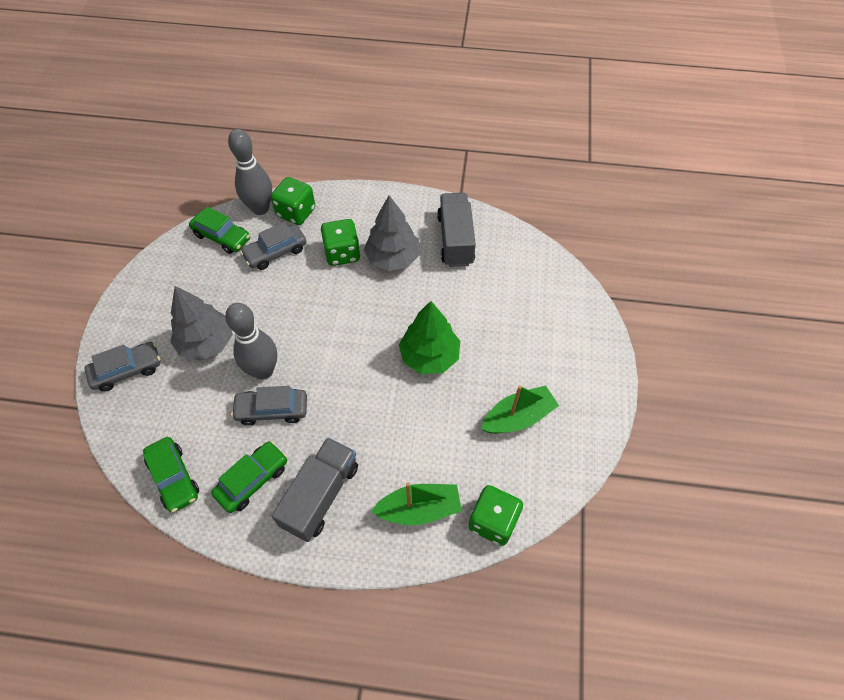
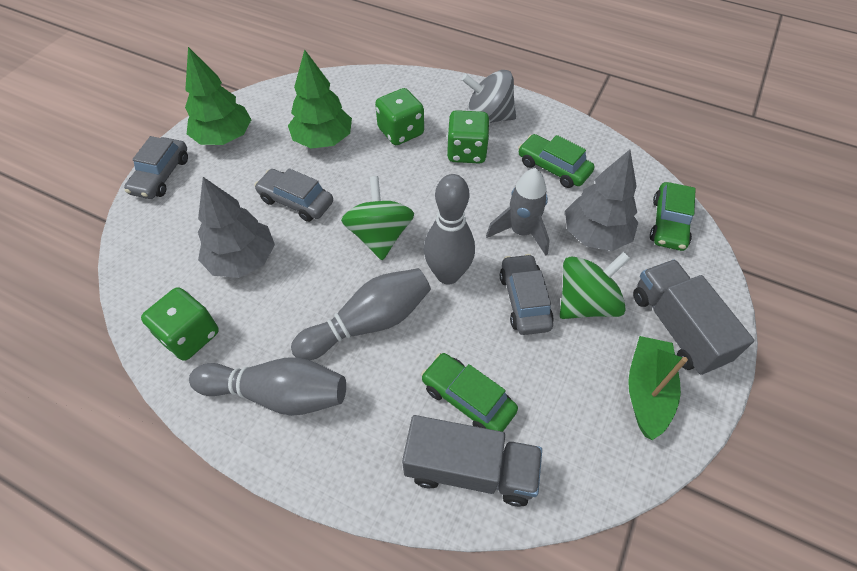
green boat: [371,483,462,525] [481,385,559,434] = 2 -> [628,336,688,440] = 1
green spinning top: none = 0 -> [341,176,414,260] [560,251,630,319] = 2
green tree: [399,301,460,374] = 1 -> [185,47,252,145] [288,50,352,148] = 2
grey bowling pin: [225,303,277,380] [228,129,272,215] = 2 -> [189,357,346,416] [291,268,431,360] [424,174,475,285] = 3
grey rocket: none = 0 -> [486,168,550,255] = 1
grey spinning top: none = 0 -> [462,70,516,123] = 1

